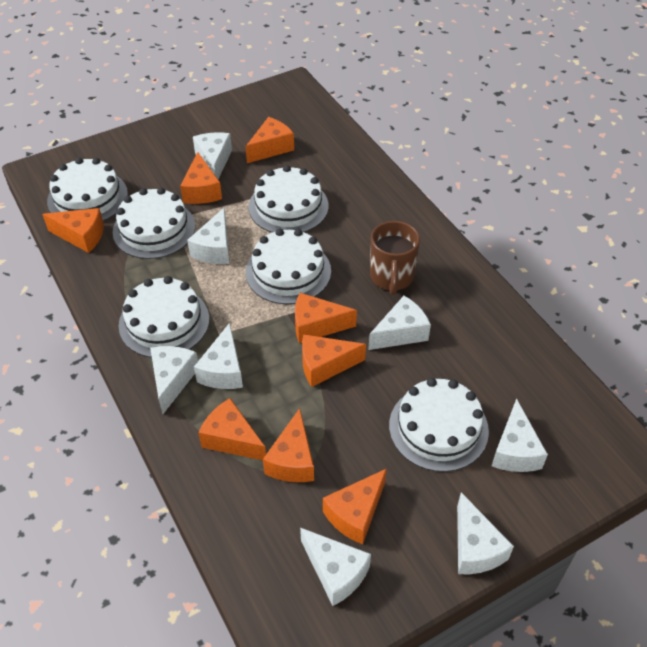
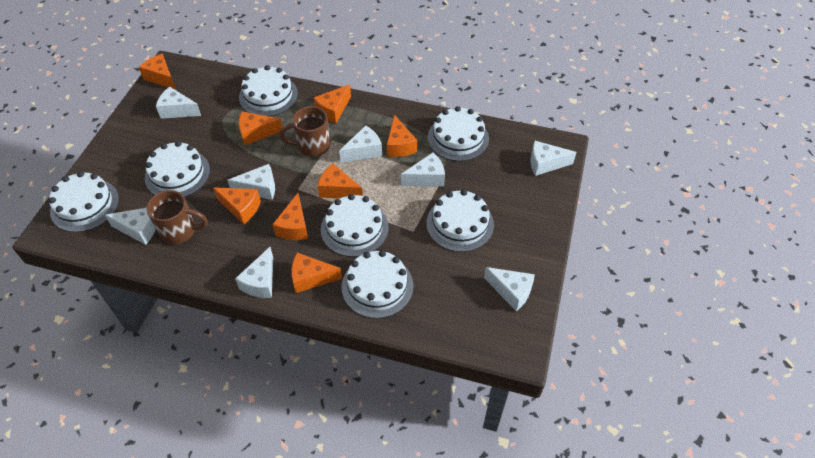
brown mug: [370,221,420,295] = 1 -> [146,190,208,244] [279,106,330,157] = 2
white cake: [47,158,128,221] [113,188,195,259] [119,276,209,358] [246,229,331,304] [249,165,329,232] [389,378,489,472] = 6 -> [49,171,119,232] [145,141,210,197] [239,65,298,116] [321,194,389,257] [342,250,414,318] [426,190,494,252] [428,106,489,161] = 7

